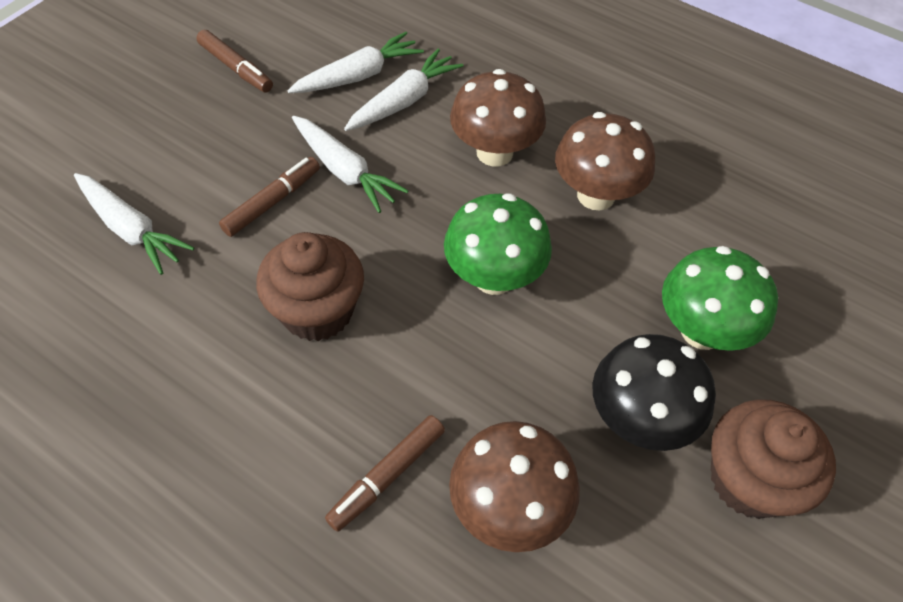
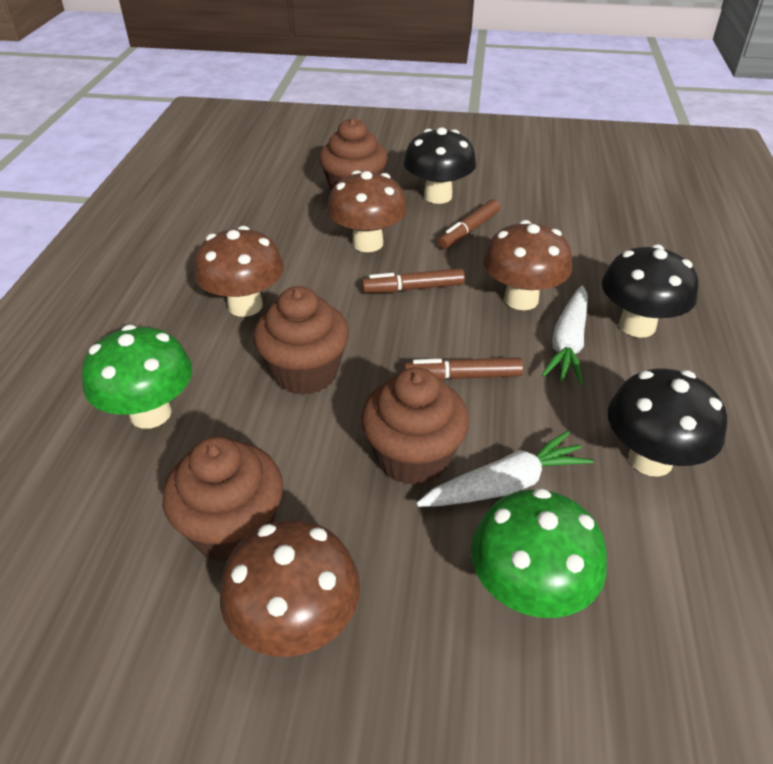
black mushroom: [592,334,716,451] = 1 -> [404,127,476,204] [602,244,699,338] [608,368,727,477] = 3
brown cupcake: [256,232,364,341] [711,399,836,519] = 2 -> [162,437,283,562] [253,286,349,395] [319,118,388,191] [361,367,469,486] = 4
brown mushroom: [449,421,580,552] [450,69,546,166] [555,112,655,210] = 3 -> [194,226,284,317] [220,520,360,657] [327,170,407,252] [483,220,572,310] = 4
white carrot: [74,173,194,275] [287,32,424,93] [292,116,409,213] [344,49,463,131] = 4 -> [416,431,594,507] [542,286,588,385] = 2

